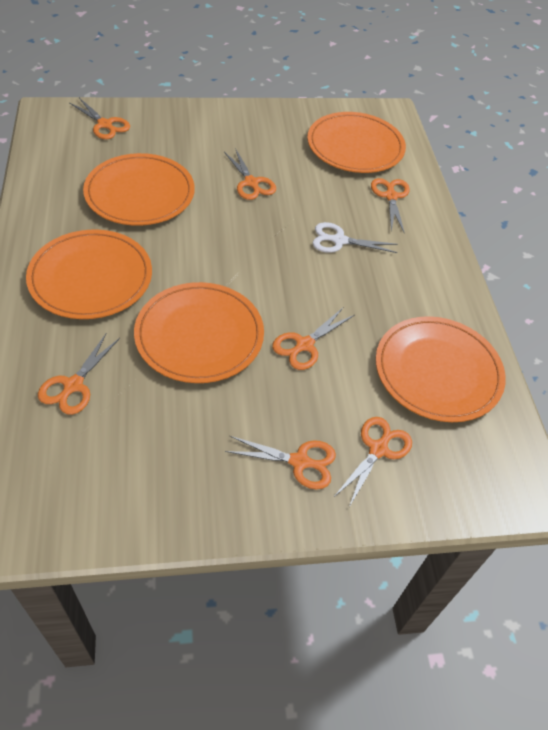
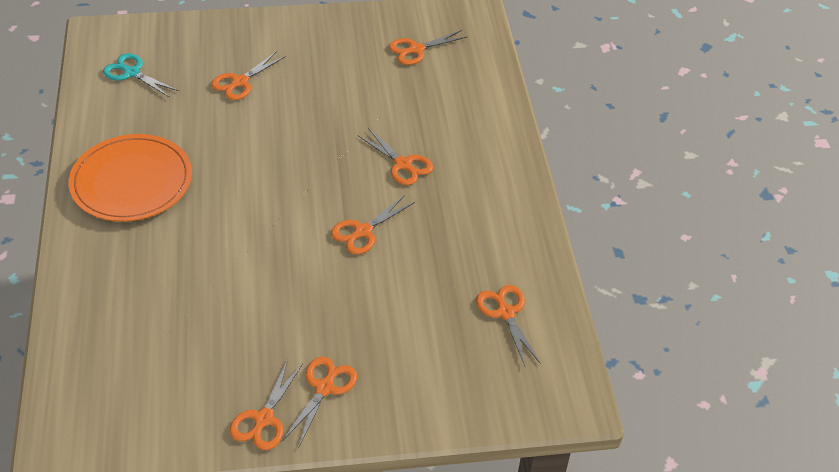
orange plate: [26,230,152,319] [83,153,195,226] [134,282,264,383] [307,112,406,173] [376,316,506,422] = 5 -> [69,134,192,222] = 1
turquoise scissors: none = 0 -> [103,53,179,98] = 1
white scissors: [312,222,398,253] = 1 -> none = 0

